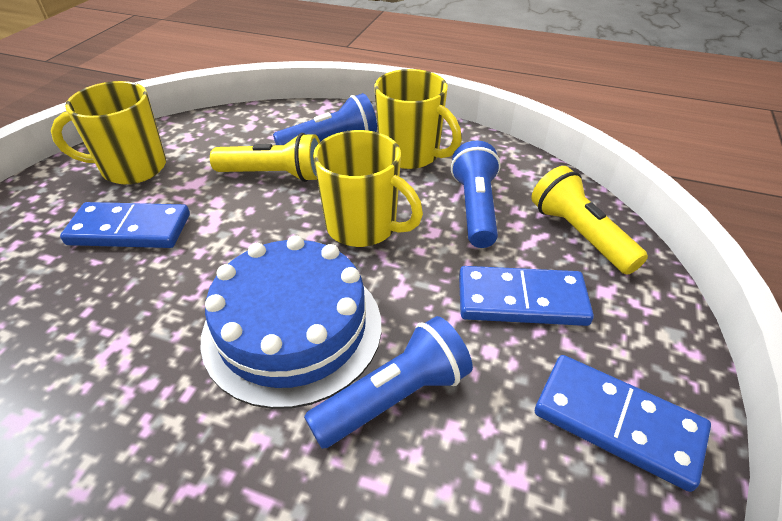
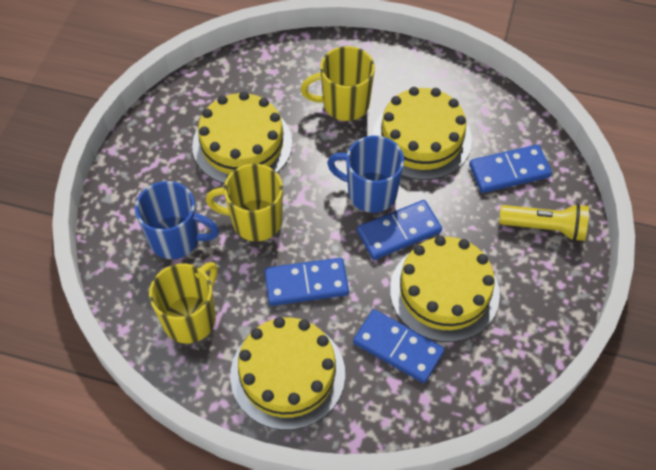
blue cake: [200,235,381,409] = 1 -> none = 0
blue domino: [60,202,190,248] [459,266,594,326] [535,355,711,492] = 3 -> [264,258,349,306] [353,309,445,383] [357,200,442,260] [469,145,552,193] = 4
blue flashlight: [273,93,377,145] [304,316,473,449] [451,141,501,248] = 3 -> none = 0
blue mug: none = 0 -> [135,181,219,259] [327,136,404,213] = 2
yellow cake: none = 0 -> [192,91,292,184] [230,317,345,430] [372,87,472,180] [390,236,500,342] = 4
yellow flashlight: [210,133,320,182] [531,166,648,275] = 2 -> [499,203,589,241] = 1

